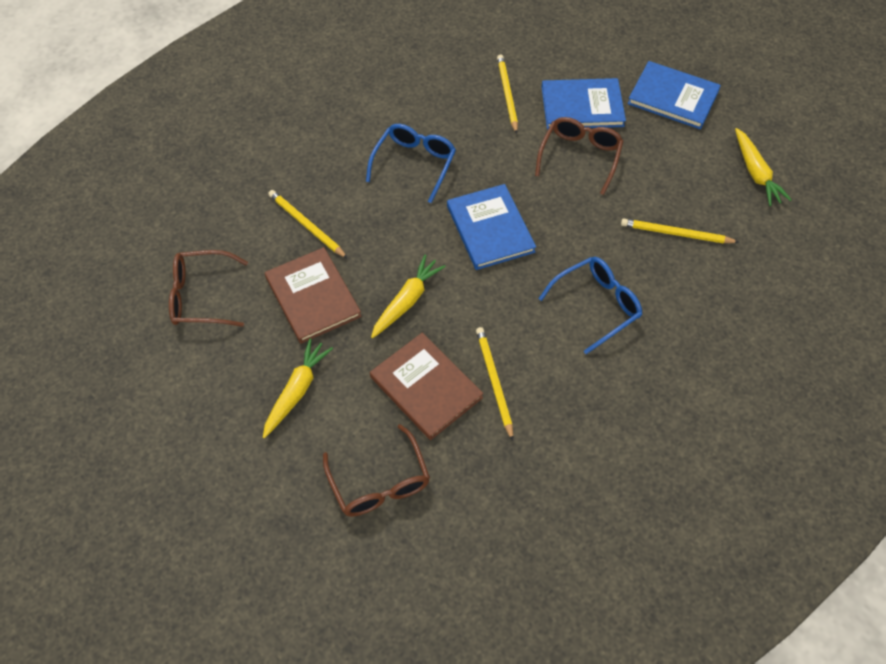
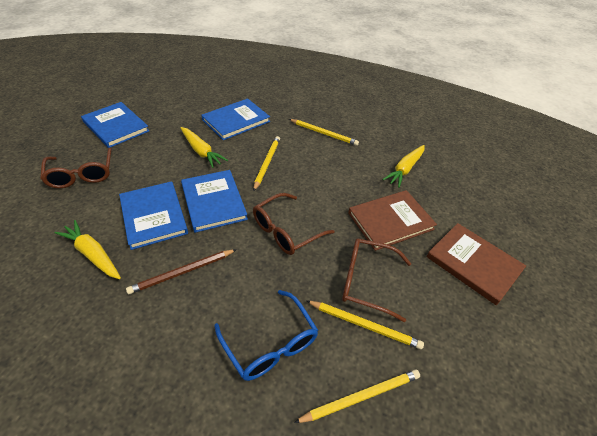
blue book: [447,184,536,270] [542,78,626,129] [628,61,721,129] = 3 -> [81,102,149,148] [119,181,188,250] [181,170,248,233] [201,98,270,140] = 4
blue glasses: [366,124,456,203] [538,257,642,354] = 2 -> [214,290,318,381] = 1
brown pencil: none = 0 -> [126,249,237,294] = 1

